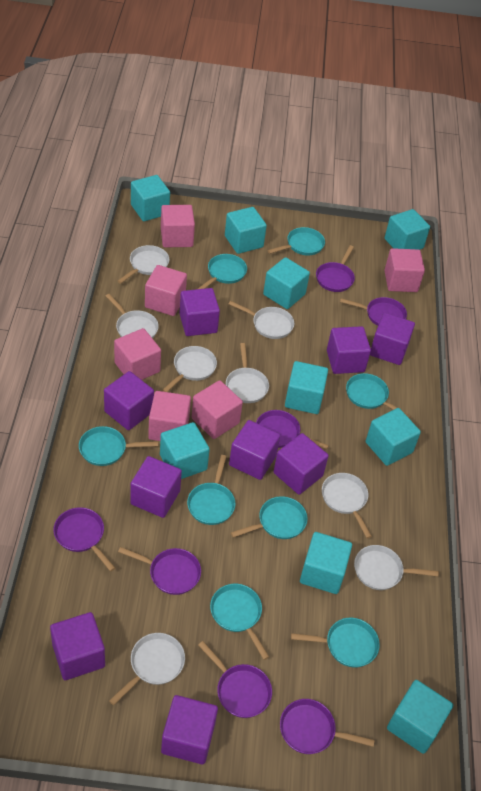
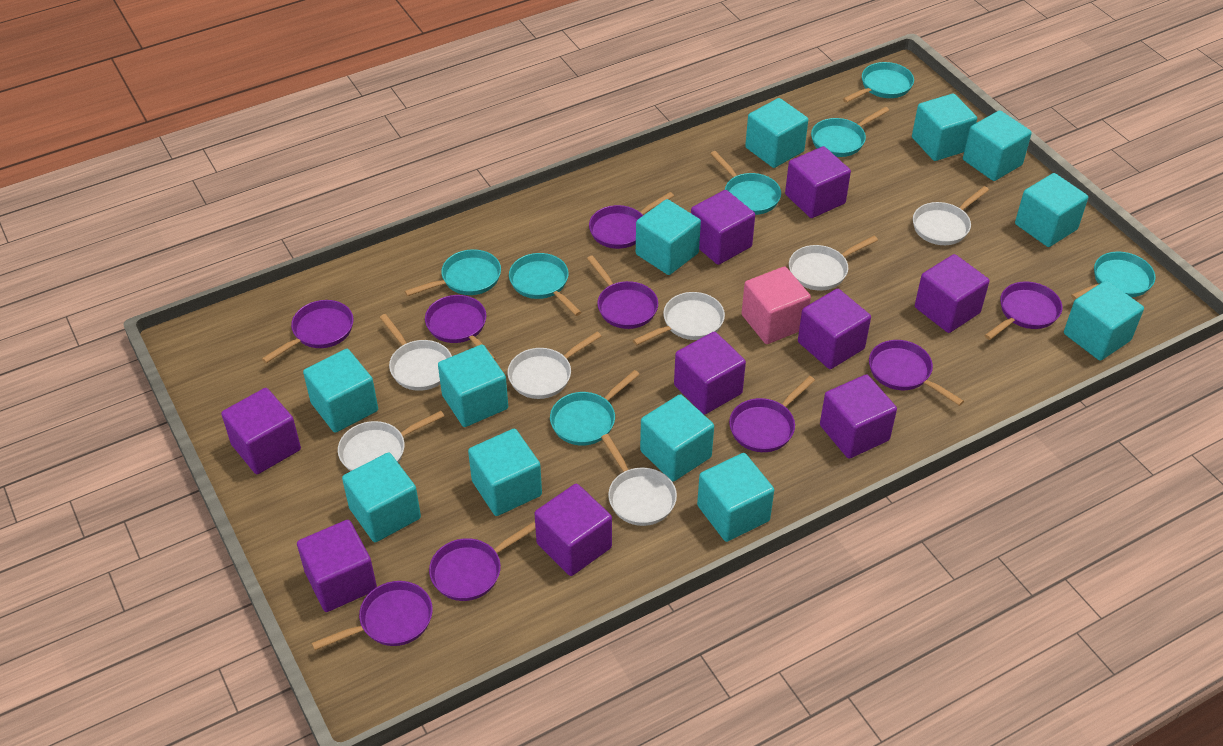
pink cube: [114,328,161,380] [145,265,187,316] [148,391,191,441] [161,205,195,247] [192,380,243,439] [384,248,425,292] = 6 -> [742,266,811,344] = 1
purple pan: [53,507,115,572] [118,547,201,595] [198,641,272,718] [256,410,329,450] [280,699,375,754] [316,245,355,292] [340,297,407,326] = 7 -> [262,300,354,363] [312,581,433,650] [425,295,496,360] [429,522,536,601] [587,255,658,329] [589,192,674,249] [729,376,815,452] [869,340,964,406] [984,282,1062,340] = 9
turquoise cube: [131,175,170,221] [160,422,210,479] [225,207,267,254] [263,257,310,309] [285,361,328,414] [300,532,352,594] [366,408,421,466] [384,209,430,250] [387,680,453,754] = 9 -> [303,349,378,433] [342,452,421,542] [438,345,508,427] [468,429,542,516] [636,199,701,275] [640,394,714,481] [697,453,774,542] [745,98,808,168] [912,94,977,161] [963,111,1032,181] [1015,173,1088,247] [1064,280,1144,361] = 12
turquoise pan: [79,426,158,466] [187,455,236,525] [198,254,247,289] [210,584,269,660] [231,496,308,539] [268,227,325,255] [291,618,380,668] [346,373,411,418] = 8 -> [404,249,501,296] [509,253,582,316] [550,370,640,446] [710,151,781,215] [811,107,889,157] [843,62,914,103] [1071,252,1155,300] = 7
white pan: [106,294,159,339] [109,633,185,705] [118,245,169,284] [162,346,217,392] [226,343,269,403] [229,301,294,339] [322,473,372,538] [354,545,439,590] = 8 -> [338,411,444,471] [380,314,452,391] [508,332,601,399] [601,434,677,526] [633,292,725,345] [789,236,878,291] [913,186,989,245] = 7

